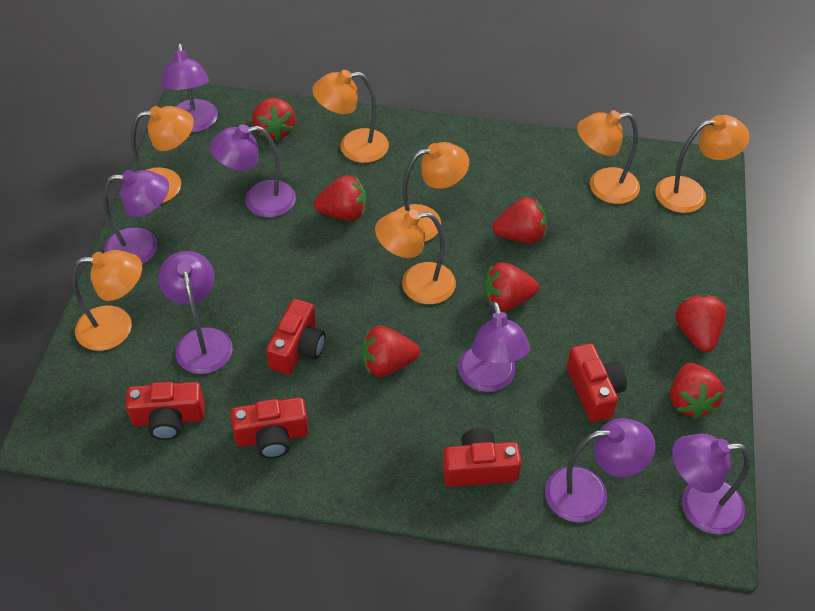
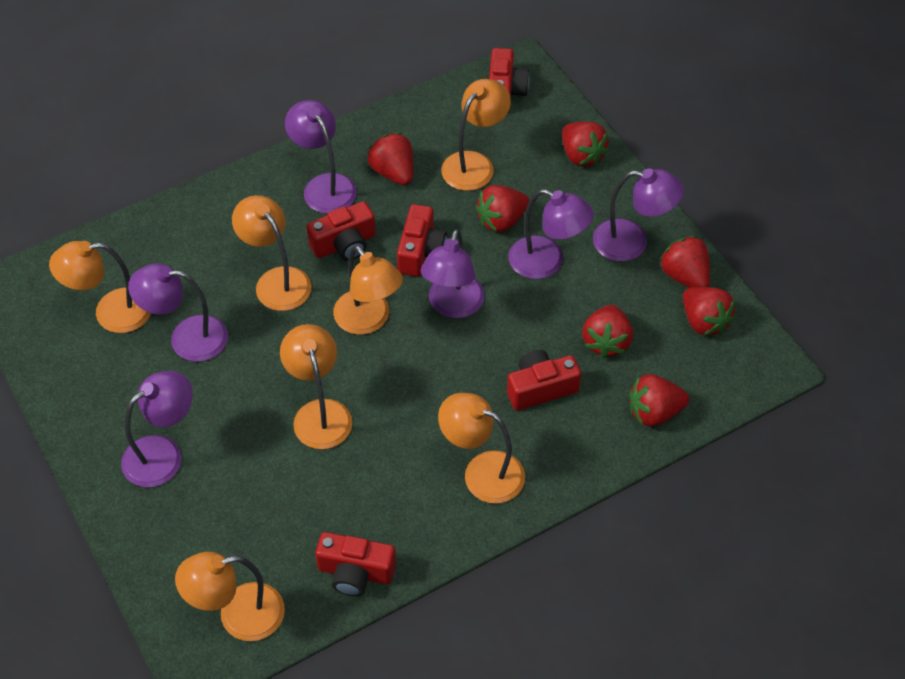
purple lamp: [103,170,169,265] [158,251,233,374] [161,44,218,132] [210,124,296,218] [458,301,530,392] [545,418,656,522] [672,434,750,535] = 7 -> [121,371,193,487] [128,263,228,362] [285,100,357,214] [421,229,485,318] [508,189,594,279] [593,168,684,262] = 6

